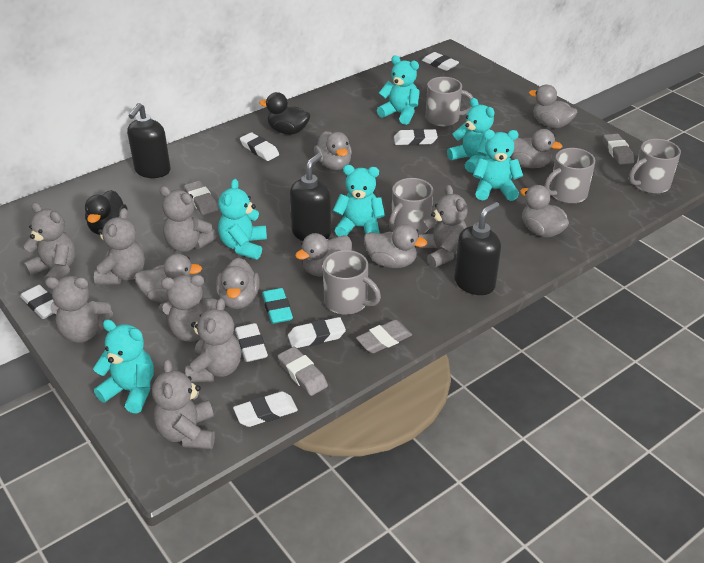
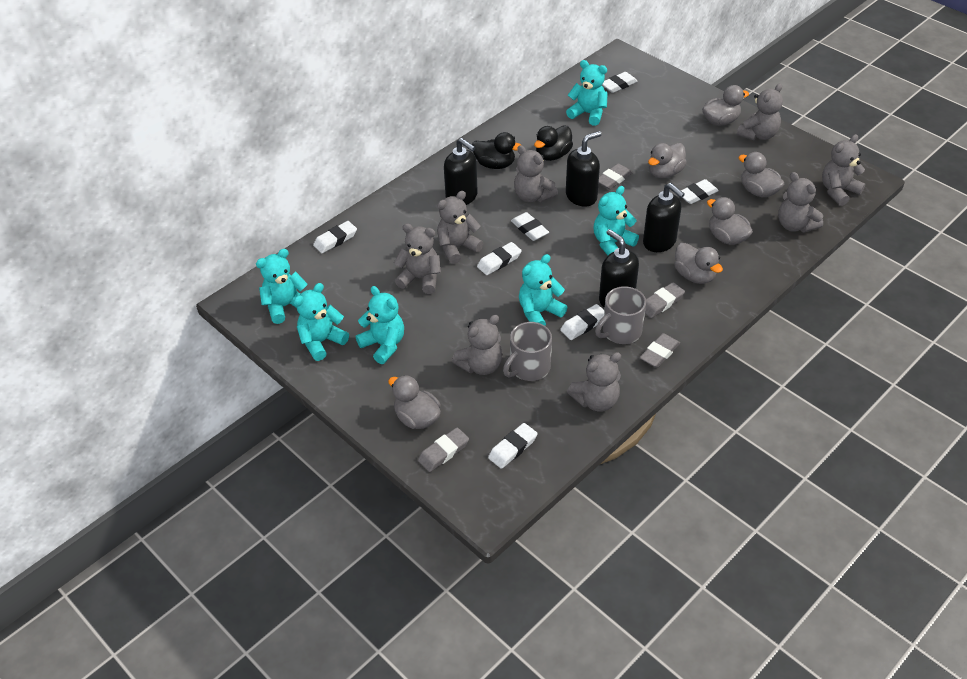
black soap dispenser: [127,103,171,178] [290,153,331,241] [454,202,501,295] = 3 -> [444,138,478,205] [566,131,601,206] [599,229,639,308] [643,183,685,252] = 4
grey duck: [134,254,202,302] [216,258,260,309] [295,233,352,277] [314,131,352,170] [364,224,427,268] [510,129,562,168] [520,185,569,238] [529,85,577,128] = 8 -> [388,375,441,429] [648,143,687,178] [674,243,723,284] [702,85,749,126] [707,197,753,245] [738,152,784,198] = 6
grey mug: [323,250,381,315] [389,178,433,234] [426,77,474,126] [544,148,595,204] [629,139,681,194] = 5 -> [503,322,552,381] [595,286,646,344] = 2
turquoise eraser: [262,288,293,324] = 1 -> none = 0

